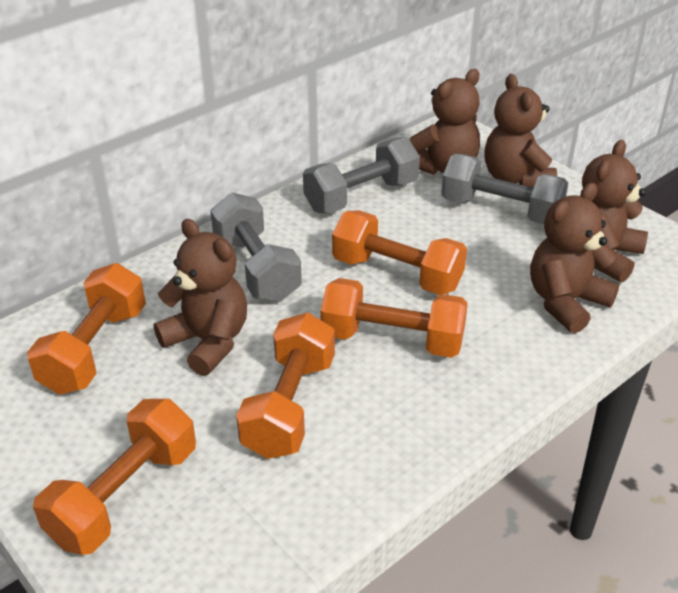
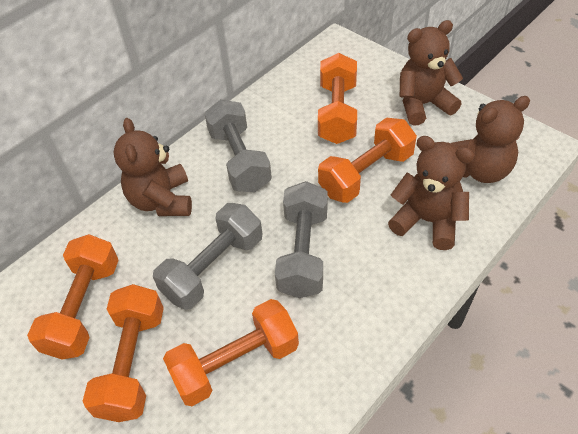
brown teddy bear: [154,219,247,376] [410,69,480,175] [484,74,557,188] [530,183,619,333] [582,140,648,283] = 5 -> [114,118,192,216] [388,136,474,250] [400,20,463,126] [451,96,530,183] = 4

